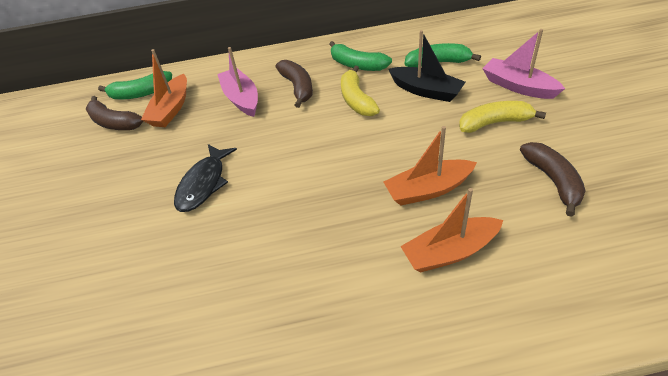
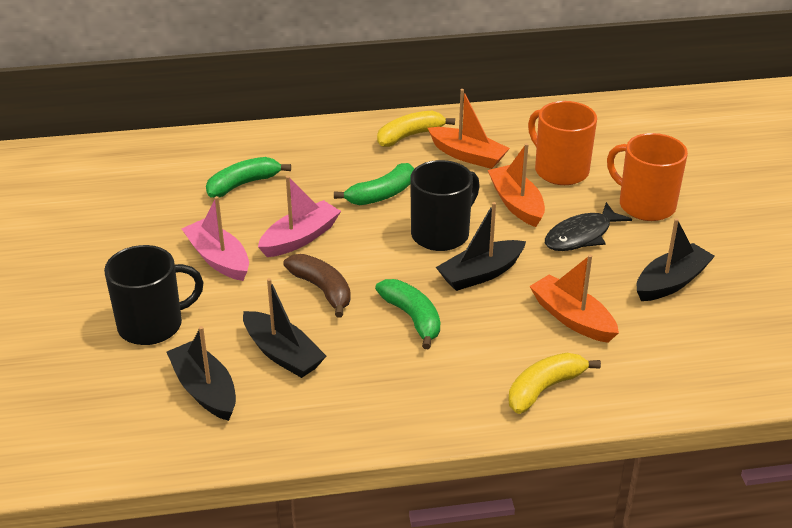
black boat: [388,30,466,102] = 1 -> [167,326,236,421] [243,278,326,378] [436,202,526,291] [637,218,715,301] = 4
black mug: none = 0 -> [104,245,204,345] [410,160,480,251] = 2
brown banana: [86,96,143,130] [276,60,313,108] [520,142,585,217] = 3 -> [283,254,351,318] = 1
orange mug: none = 0 -> [528,101,597,185] [607,133,688,221] = 2

